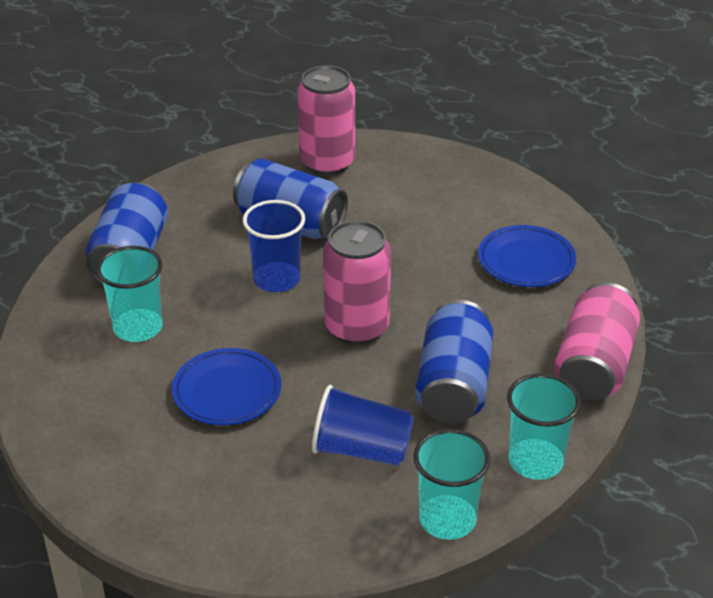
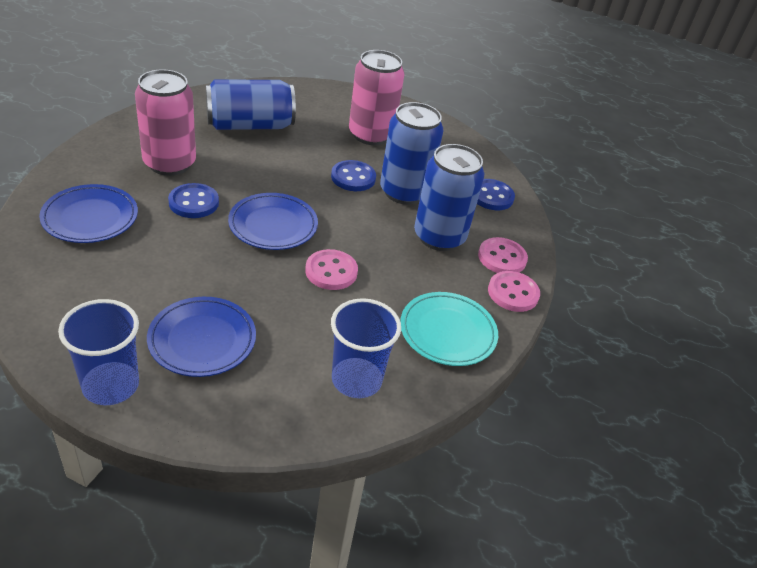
blue button: none = 0 -> [168,183,219,218] [331,160,376,191] [477,179,515,210] = 3
blue plate: [172,348,281,425] [478,225,576,287] = 2 -> [39,184,138,243] [147,297,256,377] [228,193,318,250] = 3
pink button: none = 0 -> [305,249,358,290] [478,237,528,273] [488,271,540,312] = 3
pink can: [297,65,355,175] [323,220,391,345] [554,282,640,401] = 3 -> [135,69,196,176] [349,50,405,145] = 2
turquoise cup: [97,246,163,342] [414,429,490,540] [507,373,581,480] = 3 -> none = 0
turquoise plate: none = 0 -> [400,292,498,366] = 1

